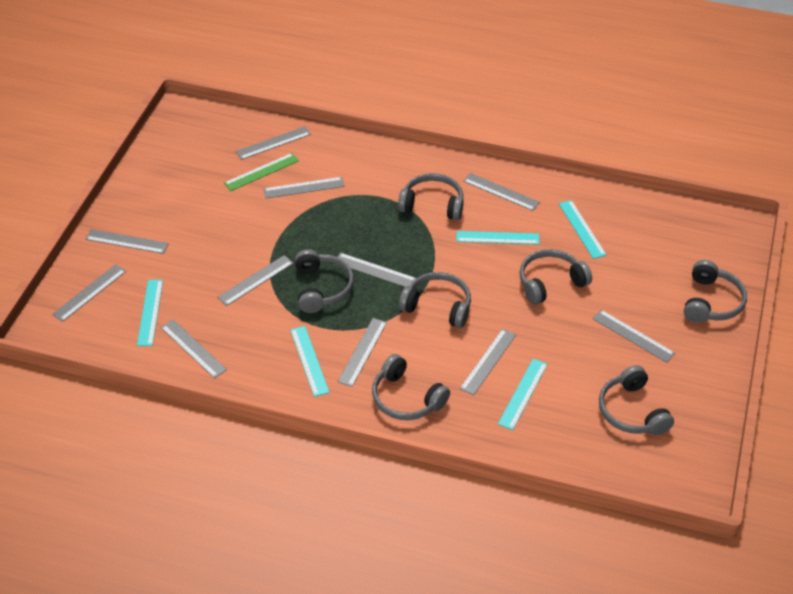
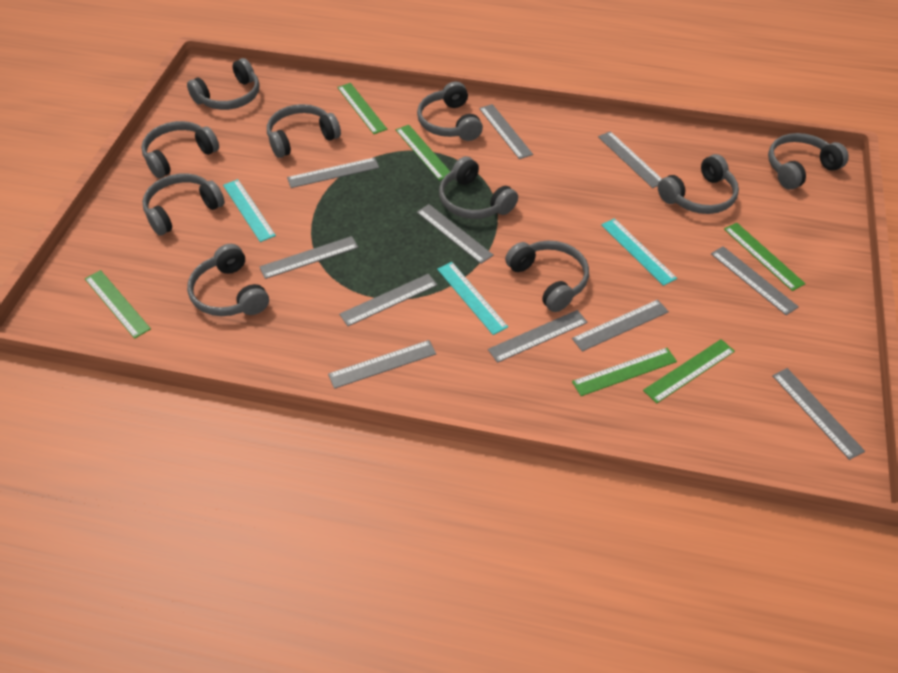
green ruler: [224,153,299,191] = 1 -> [85,270,151,339] [337,83,387,134] [396,125,450,181] [572,348,677,396] [643,339,735,404] [724,223,806,291] = 6
grey headphones: [295,249,354,313] [372,354,450,420] [398,173,464,220] [399,272,471,328] [520,249,592,305] [599,365,674,435] [684,260,747,323] = 7 -> [141,121,219,178] [142,173,225,236] [187,58,260,110] [187,244,269,316] [267,104,341,158] [417,81,483,141] [439,156,518,219] [505,241,589,312] [658,154,739,214] [768,133,849,190] = 10
turquoise ruler: [137,280,163,346] [290,326,330,397] [456,231,540,245] [498,359,548,430] [559,200,607,259] = 5 -> [223,179,276,242] [437,262,508,335] [601,218,677,286] = 3

